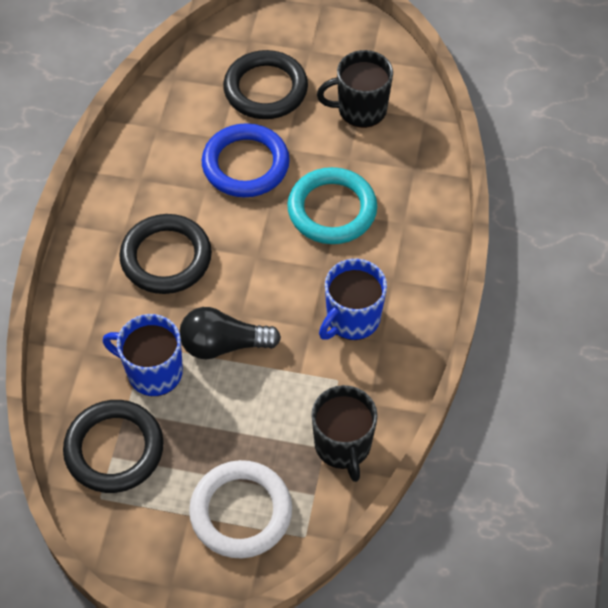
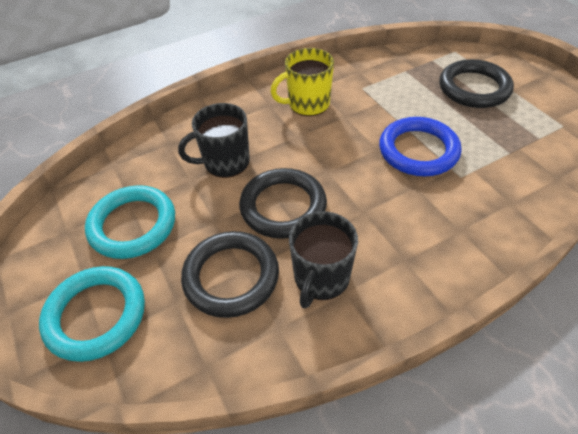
black light bulb: [179,307,281,359] = 1 -> none = 0
blue mug: [103,314,183,396] [319,259,387,340] = 2 -> none = 0
turquoise ring: [287,167,377,244] = 1 -> [39,266,145,362] [85,185,175,259] = 2
white ring: [189,460,292,559] = 1 -> none = 0
yellow mug: none = 0 -> [271,48,334,116] = 1

